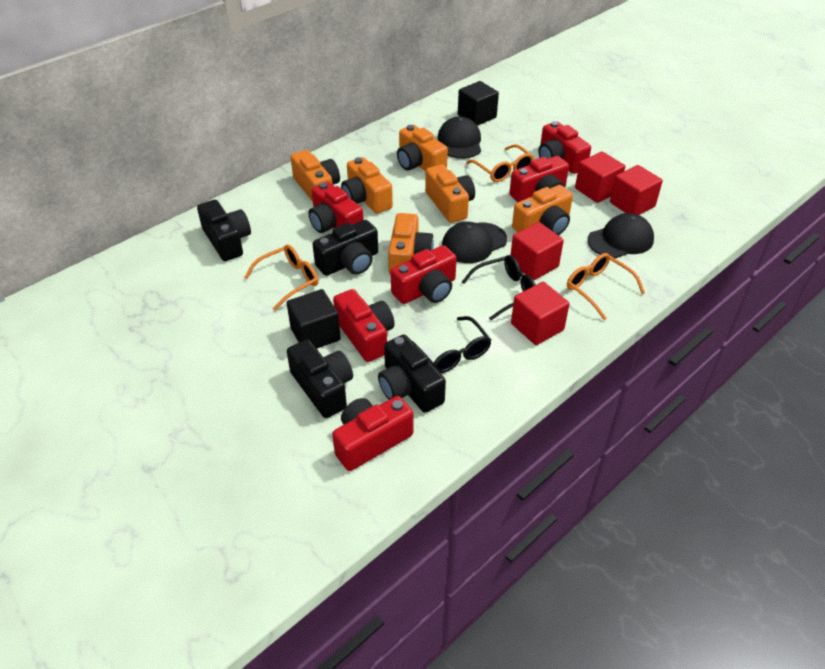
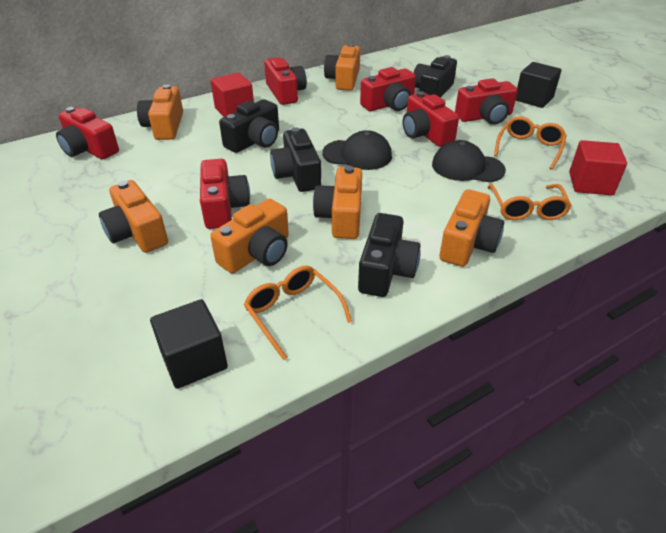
black cap: [438,116,481,159] [442,222,507,263] [587,213,654,259] = 3 -> [322,130,392,170] [432,140,506,182] = 2
black glasses: [411,316,491,373] [462,255,536,320] = 2 -> none = 0
red cube: [511,222,564,280] [511,282,570,345] [575,151,625,203] [610,165,663,215] = 4 -> [211,72,254,117] [569,140,627,195] = 2

